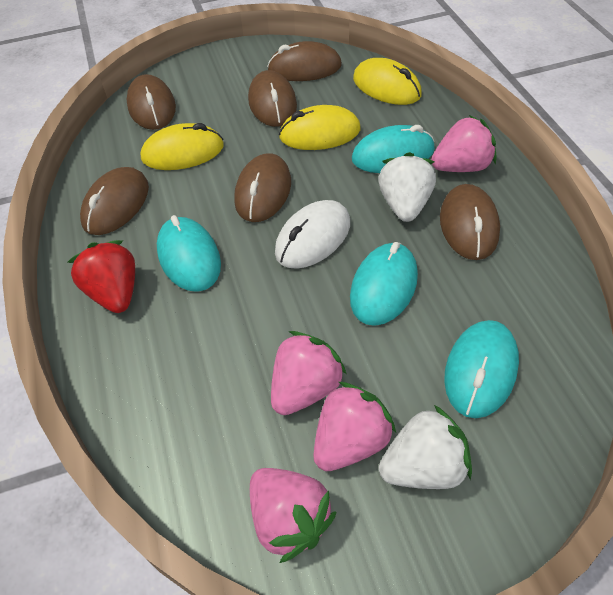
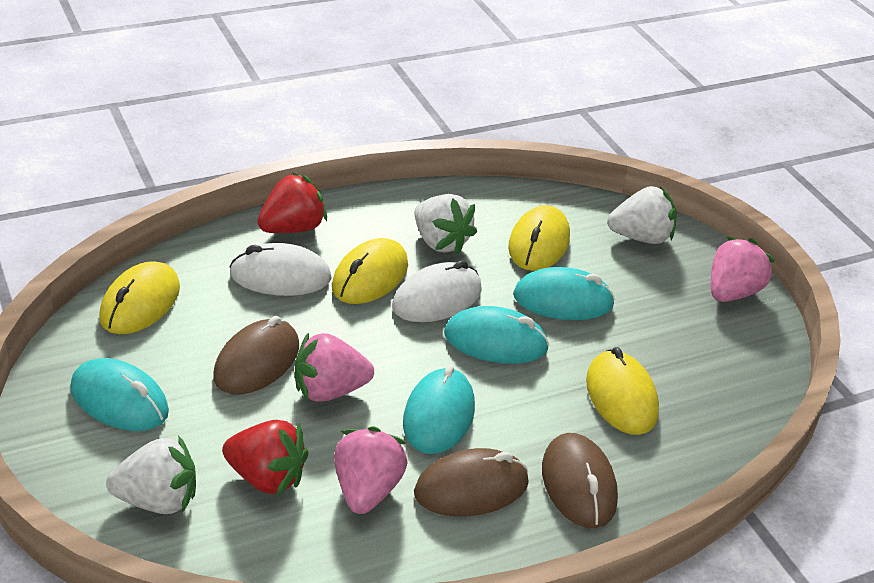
brown mouse: [80,167,149,235] [127,74,176,130] [234,153,291,222] [248,70,297,127] [267,41,342,81] [440,184,500,260] = 6 -> [213,316,299,394] [414,448,529,516] [542,433,618,528] = 3
pink strawberry: [250,468,336,563] [271,331,346,415] [313,382,396,471] [431,115,497,172] = 4 -> [295,332,374,402] [334,426,407,514] [711,237,775,302] = 3
red strawberry: [68,240,135,313] = 1 -> [222,420,308,496] [257,173,327,233] = 2
white mouse: [275,200,350,269] = 1 -> [229,243,332,296] [392,260,482,322] = 2
white strawberry: [378,152,436,222] [379,405,472,489] = 2 -> [106,435,196,514] [415,194,477,255] [607,186,677,244] = 3
yellow mouse: [140,123,224,170] [279,105,361,150] [353,58,422,105] = 3 -> [99,261,180,334] [332,238,408,304] [508,205,570,271] [586,347,659,435] = 4

